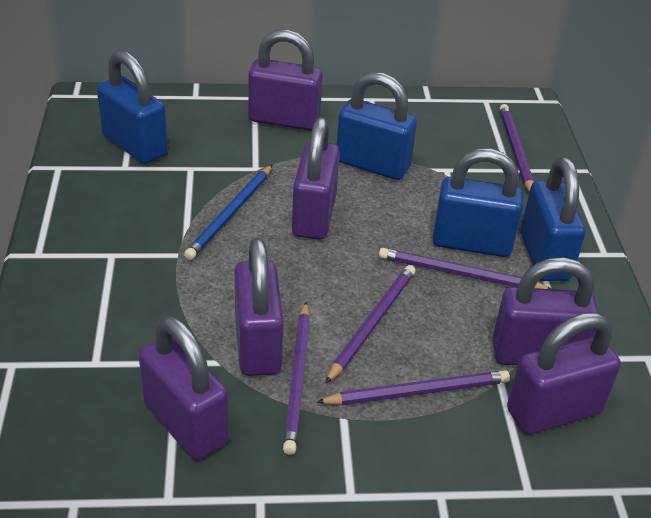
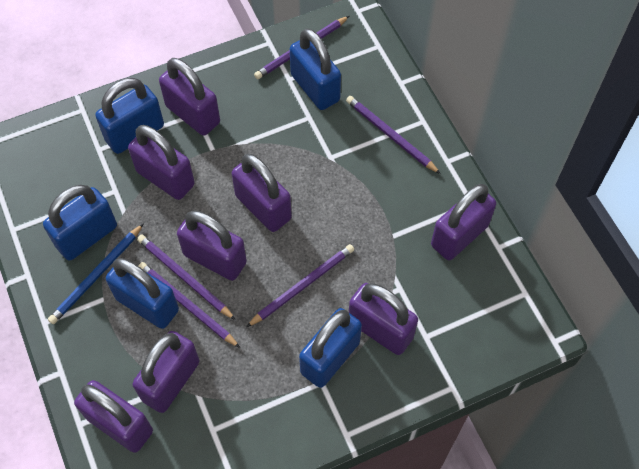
blue padlock: [97,50,168,164] [337,72,417,180] [433,149,523,257] [521,157,586,281] = 4 -> [43,185,117,261] [95,78,164,154] [106,258,179,329] [290,28,341,110] [299,308,362,388] = 5
purple padlock: [139,316,229,460] [235,238,284,376] [248,30,323,131] [292,117,340,240] [492,257,599,365] [507,312,621,434] = 6 -> [74,380,153,453] [128,125,195,200] [133,331,199,413] [159,58,220,136] [177,210,247,281] [232,154,292,232] [349,283,418,355] [431,184,496,260] = 8

